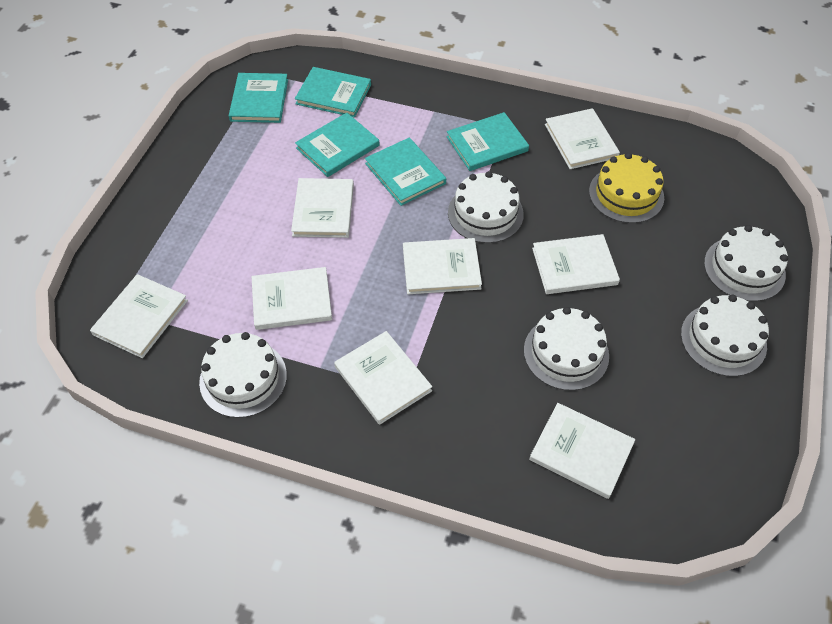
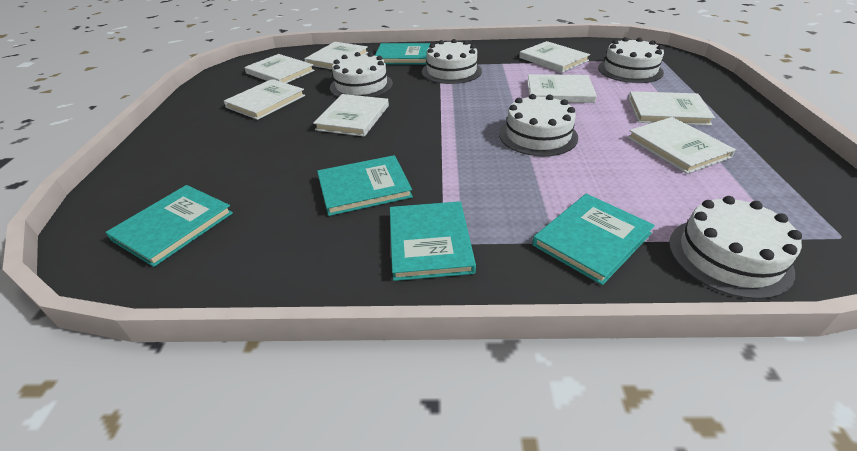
yellow cake: [589,153,664,223] = 1 -> none = 0

